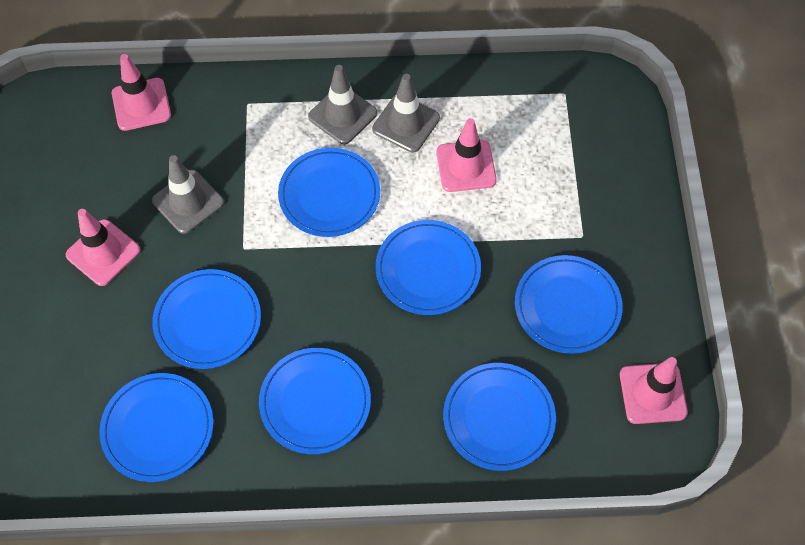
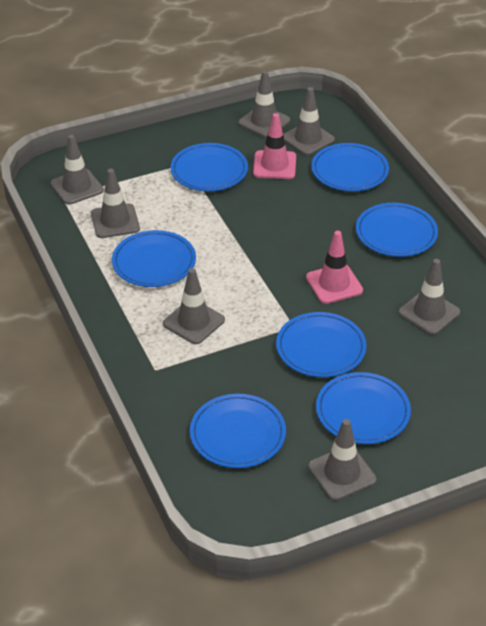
grey traffic cone: [152,155,224,234] [308,65,377,144] [372,74,440,152] = 3 -> [50,135,104,205] [91,169,140,238] [163,268,225,344] [238,71,290,138] [283,87,335,155] [308,419,376,500] [399,259,460,335] = 7
pink traffic cone: [66,209,140,286] [112,54,171,131] [436,118,497,192] [620,357,688,424] = 4 -> [253,113,296,179] [306,231,363,304] = 2

